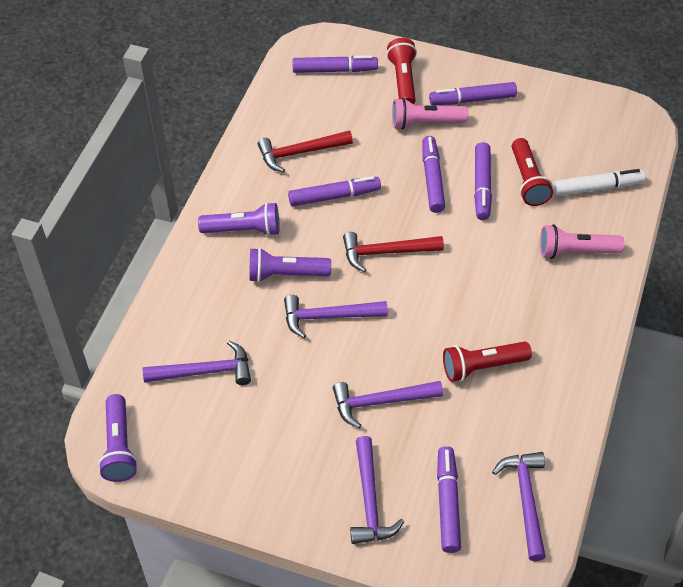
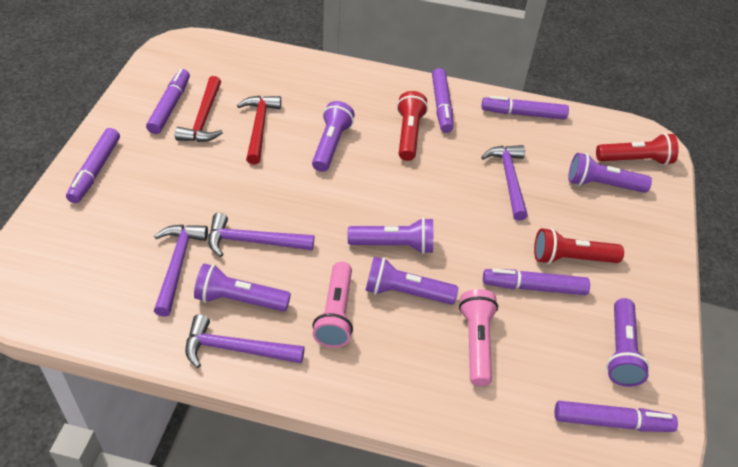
purple flashlight: [98,394,138,482] [198,202,279,236] [249,248,331,282] = 3 -> [194,264,291,312] [312,101,355,172] [348,217,433,254] [365,257,458,305] [568,153,652,193] [606,298,650,387] = 6
purple hammer: [143,341,251,385] [284,295,388,338] [333,381,443,428] [350,436,404,544] [492,452,546,561] = 5 -> [154,225,208,317] [185,314,305,368] [208,213,314,257] [481,145,528,221] = 4
white marker: [553,169,645,196] = 1 -> none = 0

